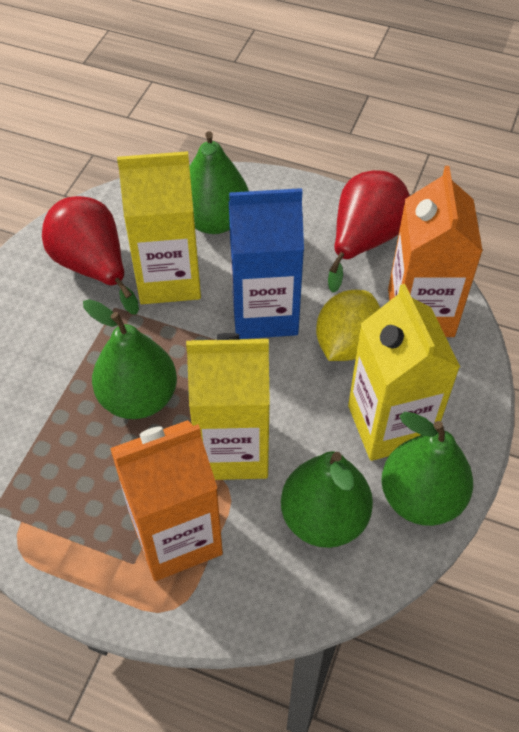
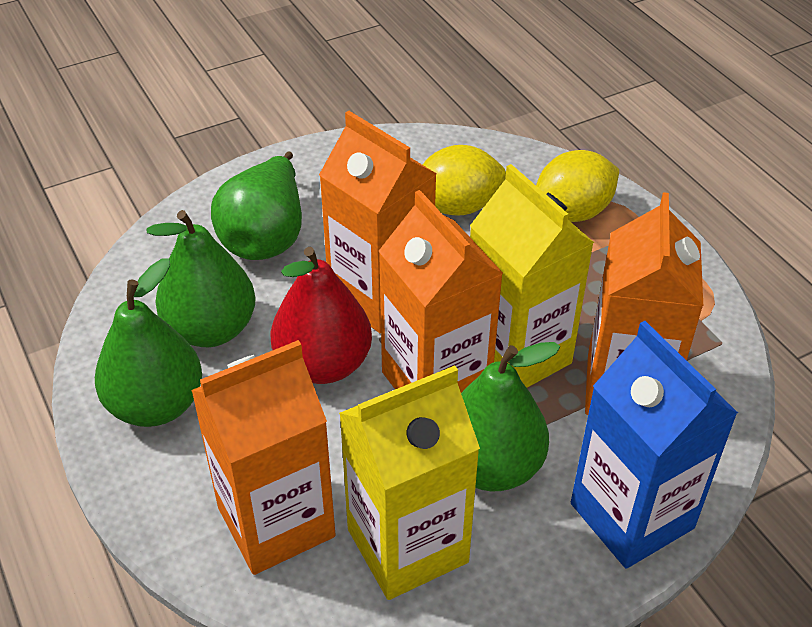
orange carton: [110,420,223,581] [388,166,483,337] = 2 -> [191,340,336,575] [319,111,437,334] [379,190,503,393] [585,192,703,415] = 4
red pear: [42,196,139,314] [328,170,410,293] = 2 -> [270,247,372,384] = 1
yellow carton: [117,151,201,304] [186,333,270,480] [348,284,460,461] = 3 -> [339,365,480,600] [470,164,594,388] = 2
yellow lemon: [316,290,380,361] = 1 -> [423,145,506,215] [536,150,619,222] = 2

